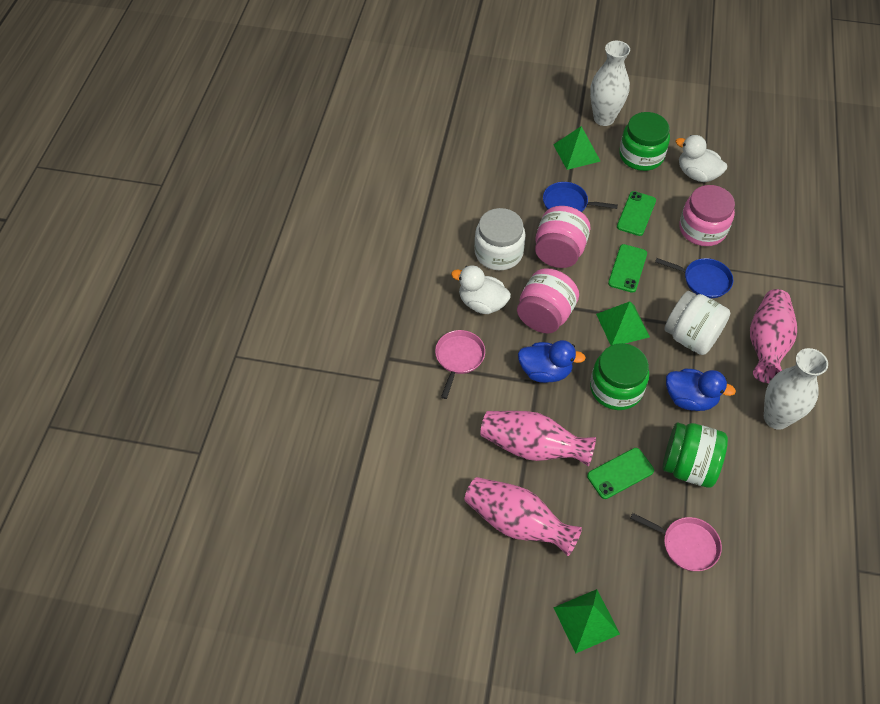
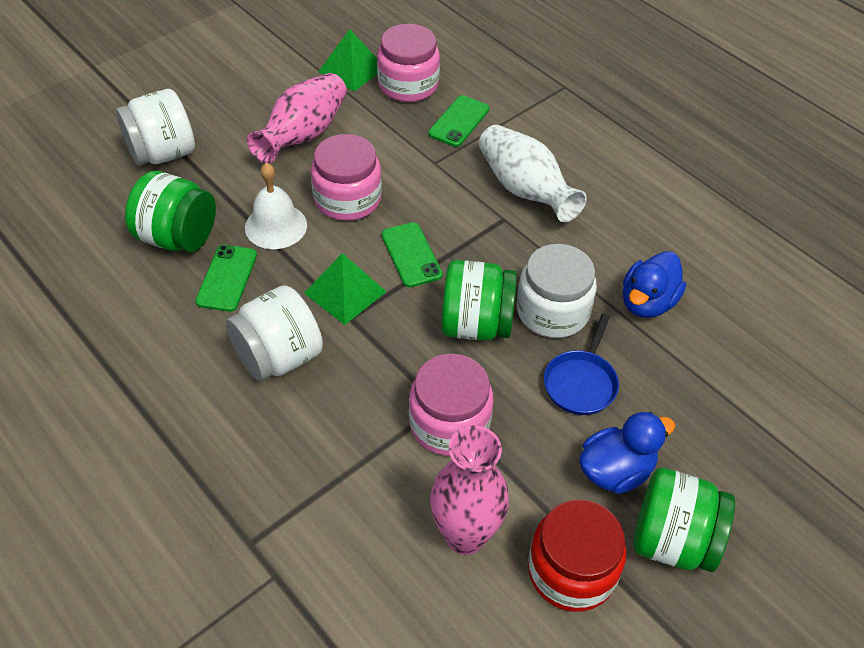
blue pan: [543,182,618,212] [655,258,733,298] = 2 -> [544,314,619,415] = 1
green pyramid: [553,126,601,170] [553,589,620,653] [596,301,650,345] = 3 -> [304,253,387,325] [318,29,377,92] = 2
pink pan: [435,330,485,399] [630,513,722,571] = 2 -> none = 0
pink vase: [464,477,582,556] [480,411,596,467] [750,289,797,383] = 3 -> [247,73,347,163] [430,426,509,555] = 2
red jar: none = 0 -> [528,499,626,612] = 1
white bell: none = 0 -> [245,163,307,249] = 1
white duck: [451,265,511,314] [675,135,727,182] = 2 -> none = 0
white jar: [474,208,526,270] [664,291,730,355] = 2 -> [116,89,195,166] [226,285,323,381] [517,244,597,338] = 3
white vase: [590,41,630,126] [764,348,828,430] = 2 -> [479,125,587,222] = 1

